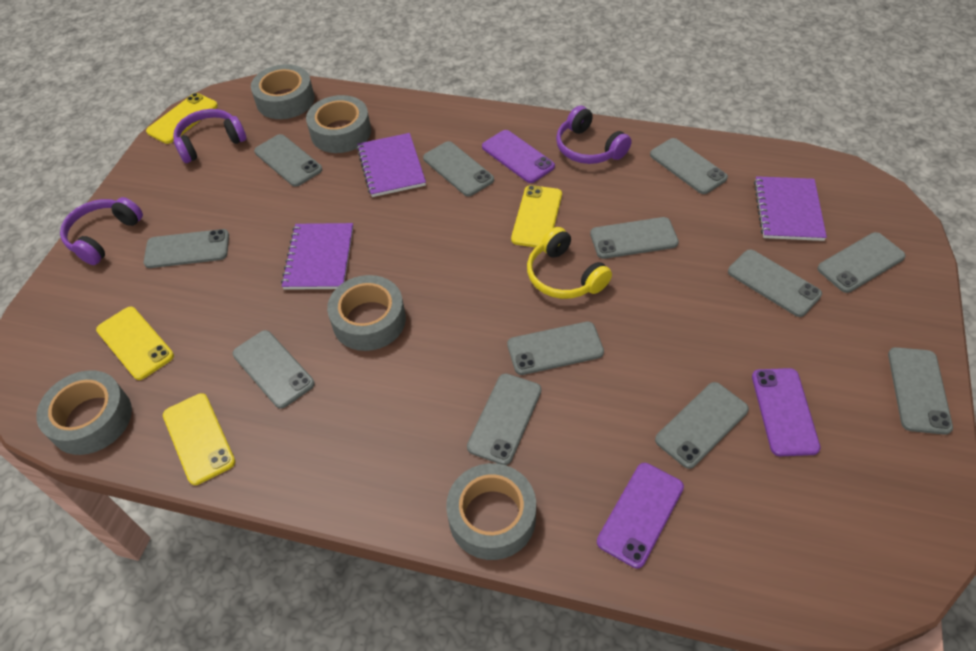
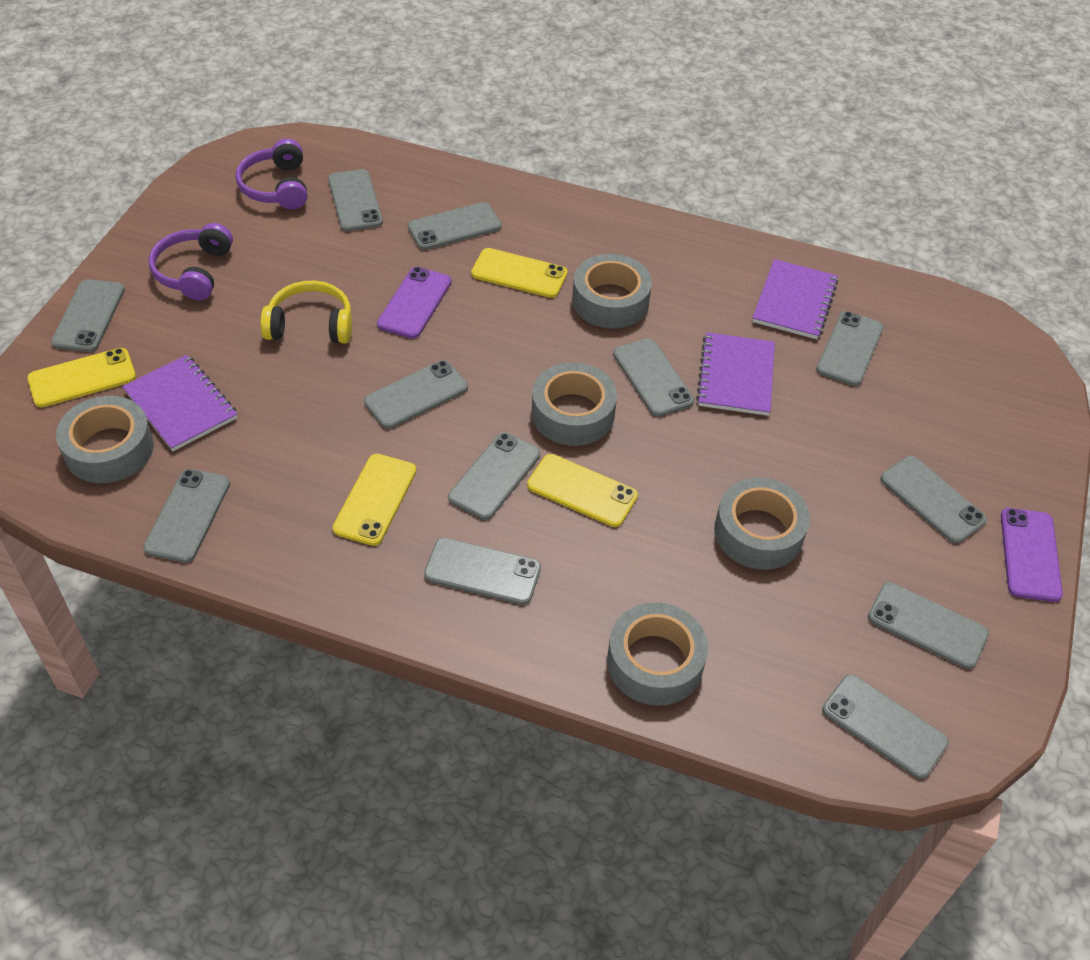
purple headphones: [60,197,143,265] [173,109,246,163] [556,106,632,164] = 3 -> [149,223,233,300] [236,139,307,210] = 2
purple phone: [482,130,555,183] [597,463,684,569] [752,368,821,456] = 3 -> [377,267,452,339] [1001,508,1063,602] = 2

